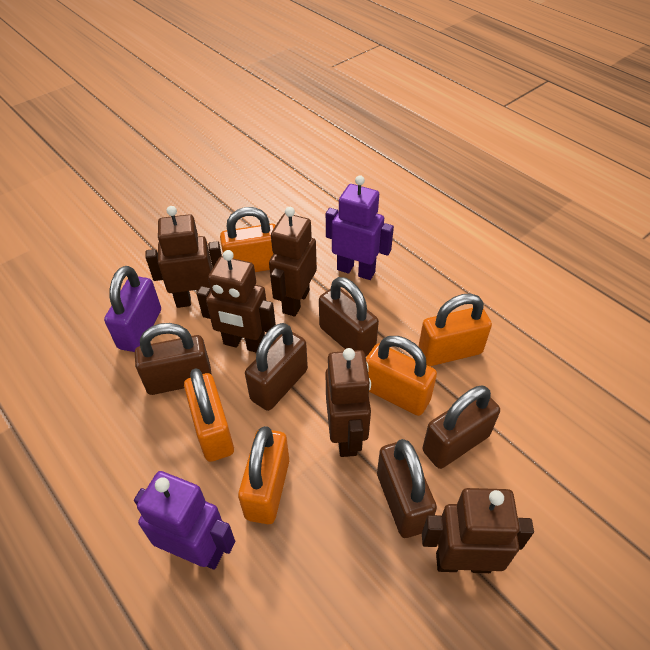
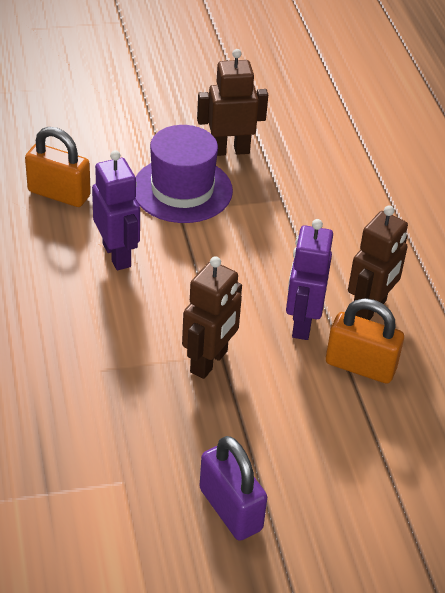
brown padlock: [135,323,212,395] [245,323,308,411] [319,277,379,356] [377,439,437,538] [423,385,500,469] = 5 -> none = 0
brown robot: [145,206,222,308] [197,250,276,353] [269,207,317,317] [325,348,371,457] [422,488,534,573] = 5 -> [182,256,242,379] [197,49,268,156] [348,205,408,320] = 3
orange padlock: [184,368,234,462] [220,207,276,272] [238,426,289,524] [366,336,437,416] [418,293,492,366] = 5 -> [25,127,91,207] [326,298,404,384] = 2
purple hat: none = 0 -> [135,125,233,223] = 1

